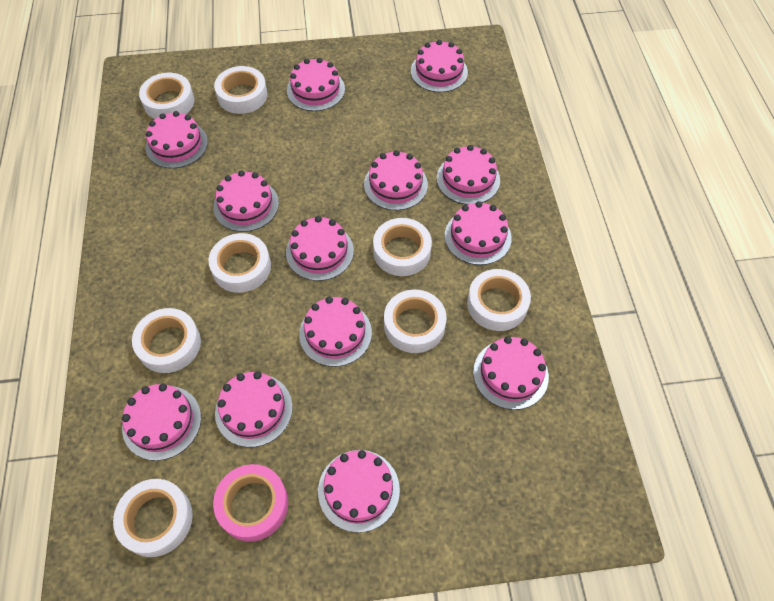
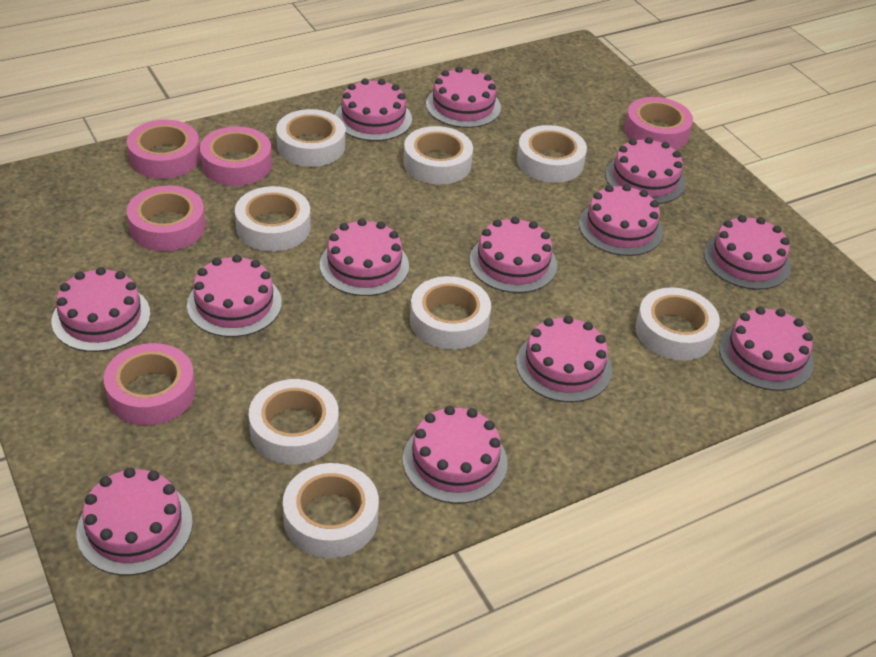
pink tape: [213,464,288,542] = 1 -> [104,343,196,426] [127,120,200,179] [127,185,206,251] [200,126,272,186] [624,97,693,150] = 5

